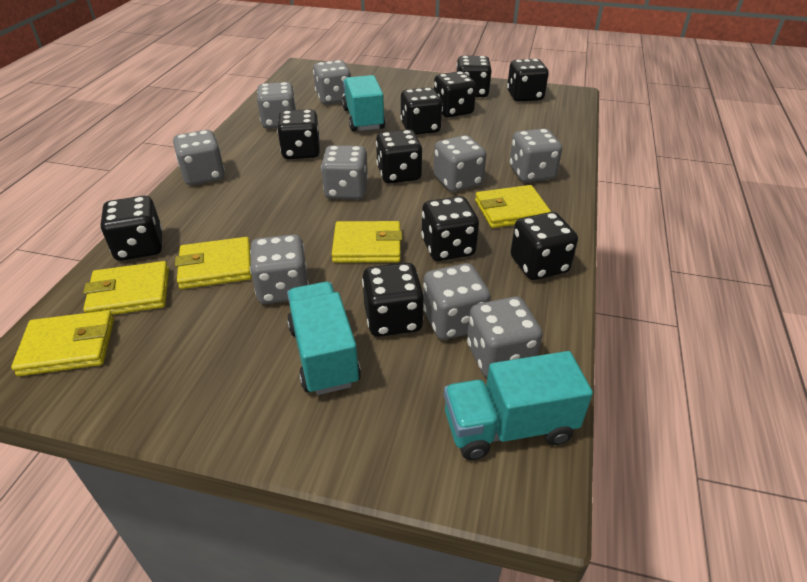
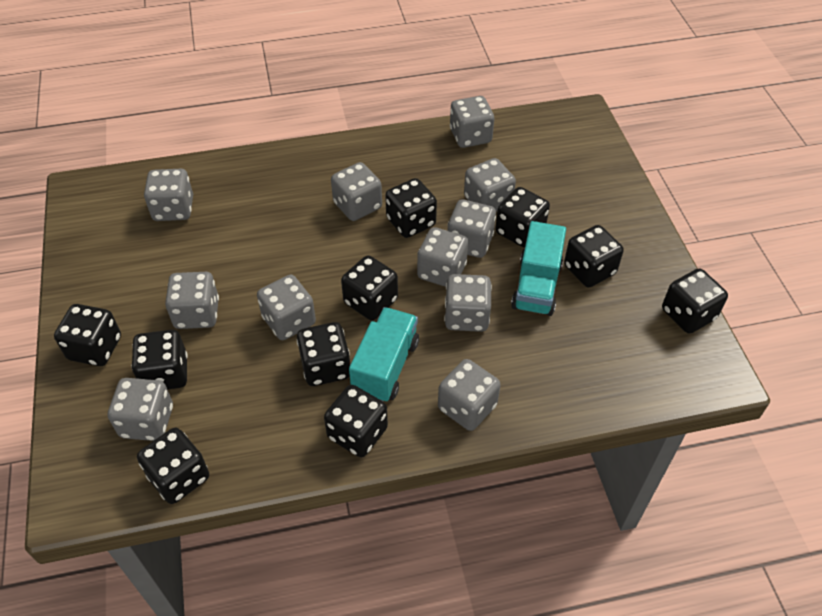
grey dice: [173,130,225,185] [250,234,309,304] [257,82,296,129] [313,60,351,104] [321,145,368,199] [423,263,491,340] [434,135,486,192] [467,296,542,377] [509,128,562,182] = 9 -> [108,378,173,441] [144,169,193,221] [165,272,219,329] [257,274,316,340] [331,162,382,221] [417,227,468,287] [438,359,501,431] [444,274,492,332] [447,199,496,258] [450,96,494,148] [464,158,516,212] = 11
turquoise truck: [287,282,361,395] [342,75,385,132] [444,351,593,460] = 3 -> [349,307,419,402] [511,221,566,316] = 2
yellow wallet: [11,310,114,376] [83,261,169,315] [175,237,252,289] [332,221,402,263] [475,185,551,228] = 5 -> none = 0

